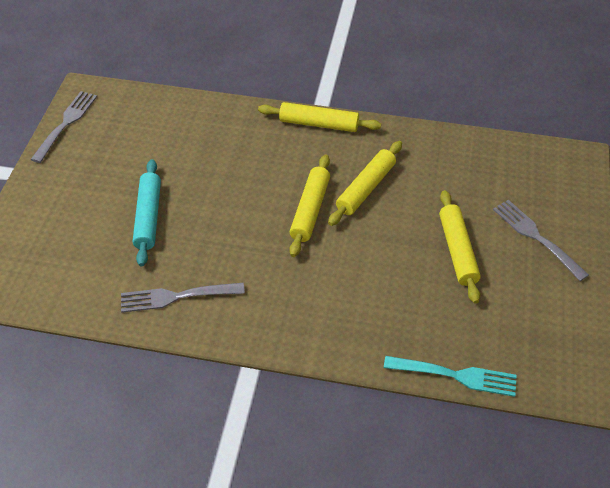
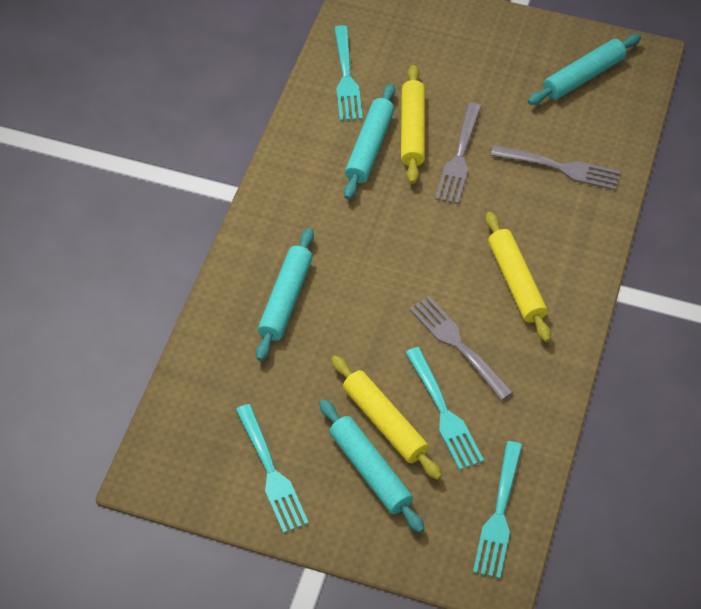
turquoise fork: [384,356,517,397] = 1 -> [236,404,309,533] [334,25,363,121] [405,347,484,470] [473,441,523,579] = 4
turquoise rolling pin: [133,159,161,266] = 1 -> [256,228,314,361] [319,399,425,533] [344,84,395,199] [528,34,641,105] = 4
yellow rolling pin: [258,102,381,132] [289,155,330,257] [328,141,402,226] [439,190,481,304] = 4 -> [331,355,442,480] [401,65,425,184] [485,212,551,342] = 3

